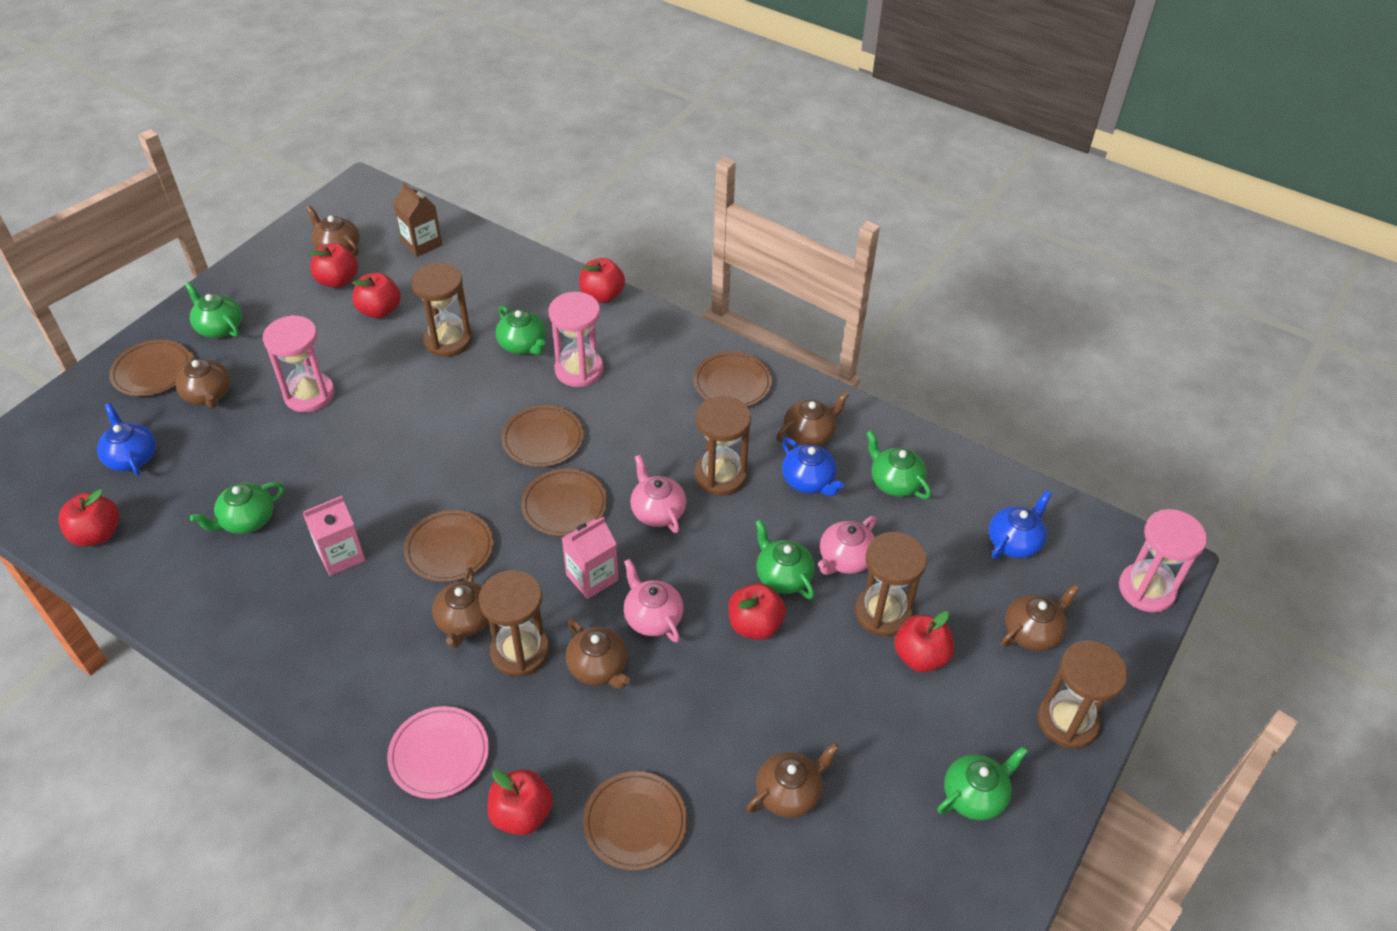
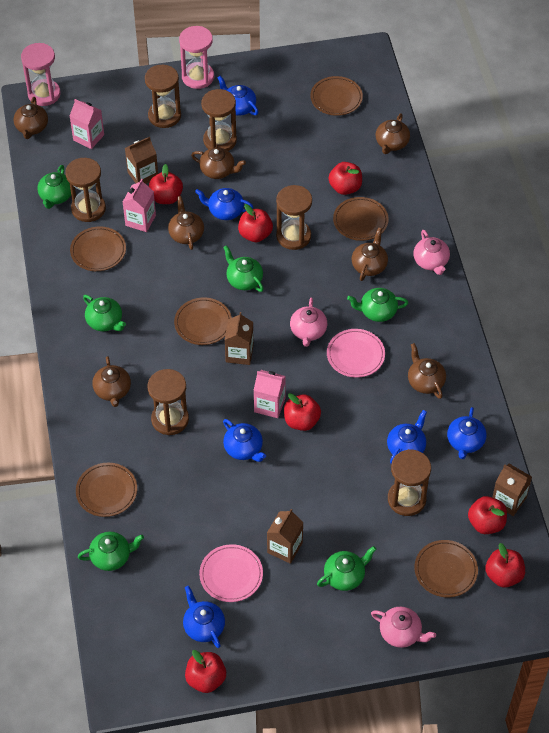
blue teapot: [97,403,156,476] [782,438,844,496] [989,490,1052,559] = 3 -> [183,586,225,648] [195,188,253,220] [217,76,259,116] [223,419,266,462] [387,410,427,464] [447,407,487,459] = 6
brown carton: [393,182,442,257] = 1 -> [125,137,158,184] [225,312,254,365] [267,509,304,564] [492,464,532,516] = 4
brown hourglass: [411,263,472,357] [479,570,550,677] [695,396,751,496] [855,532,927,637] [1037,641,1128,749] = 5 -> [65,158,106,222] [145,65,181,128] [147,369,189,435] [201,89,237,151] [276,185,312,250] [388,449,431,516] = 6
pink carton: [303,496,365,576] [562,517,618,599] = 2 -> [69,99,104,149] [123,179,156,232] [254,370,286,418] = 3
pink hourglass: [263,315,335,412] [549,292,604,387] [1119,509,1207,613] = 3 -> [21,43,61,106] [179,26,214,89] = 2
pink plate: [387,706,489,799] = 1 -> [199,544,263,602] [327,329,385,378] = 2

